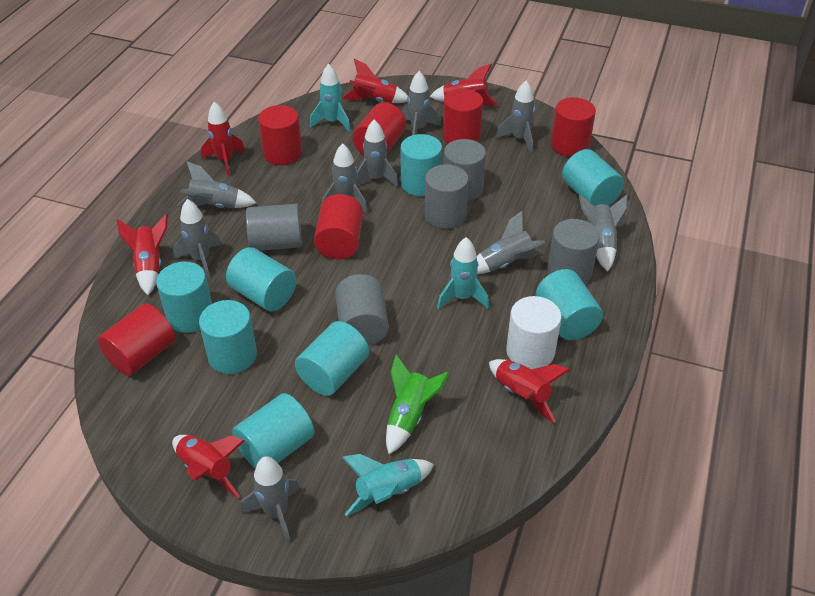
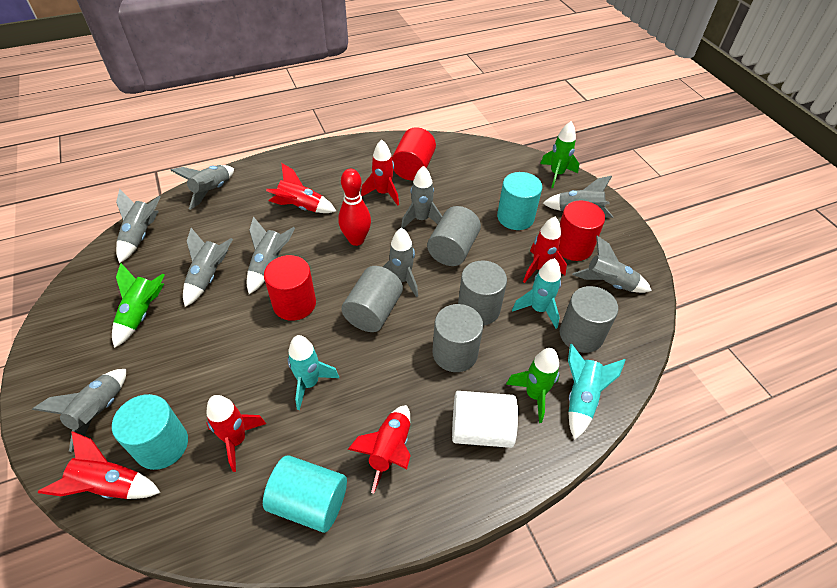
green rocket: [386,355,449,454] = 1 -> [112,263,165,348] [506,348,560,423] [540,121,579,188] = 3
red bowling pin: none = 0 -> [338,169,371,246] = 1
red cylinder: [98,303,175,376] [258,105,302,165] [314,194,363,260] [353,102,406,155] [443,89,483,144] [551,97,596,157] = 6 -> [264,255,316,321] [392,127,436,180] [558,201,605,261] = 3
turquoise cylinder: [156,262,212,333] [199,300,257,374] [226,247,296,311] [232,393,314,469] [295,321,369,396] [400,134,442,196] [536,269,603,340] [562,149,624,207] = 8 -> [112,394,188,470] [263,455,347,533] [497,172,542,230] = 3

